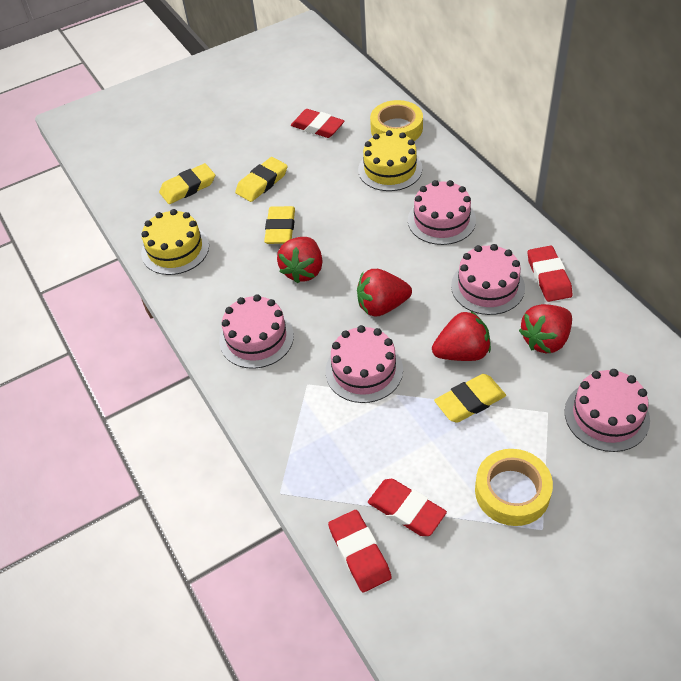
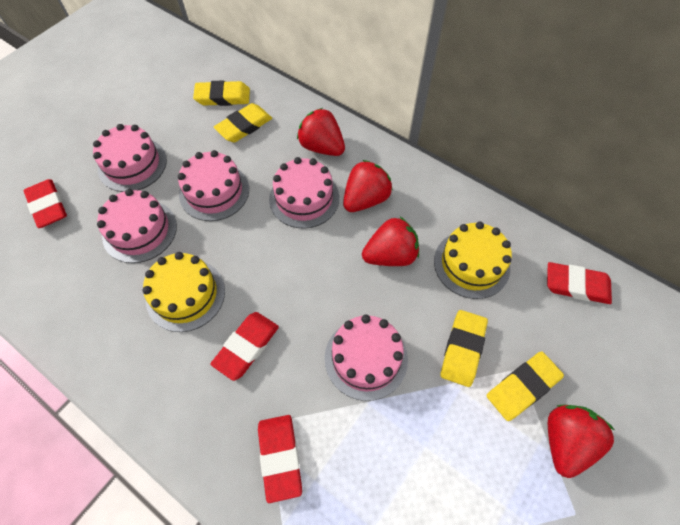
yellow tape: [370,100,423,141] [475,449,553,526] = 2 -> none = 0

